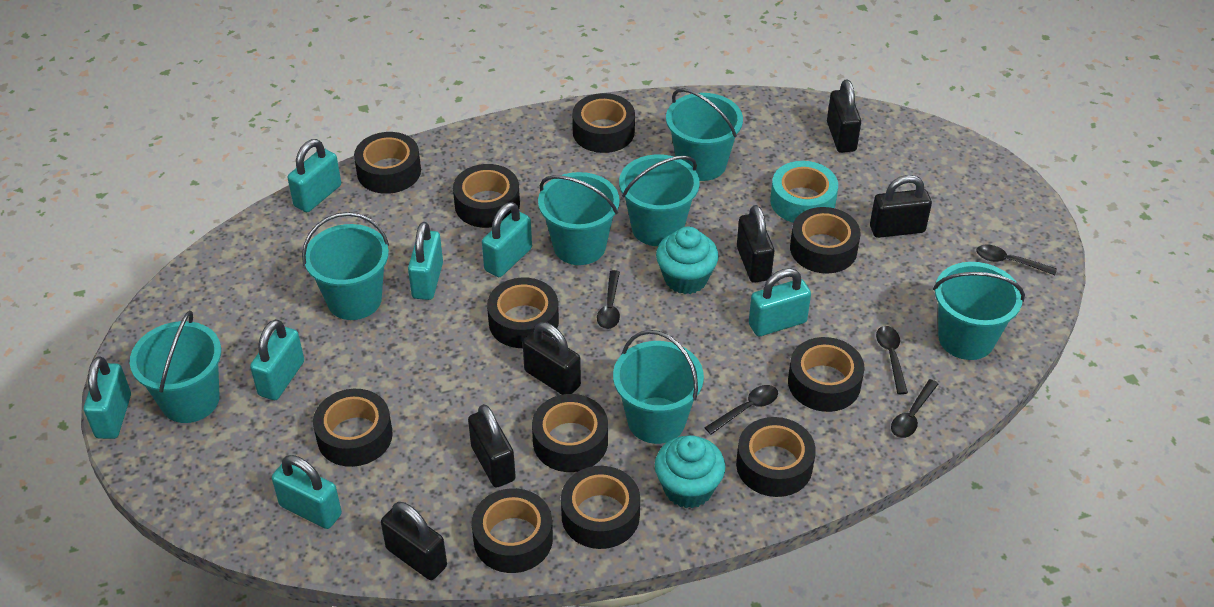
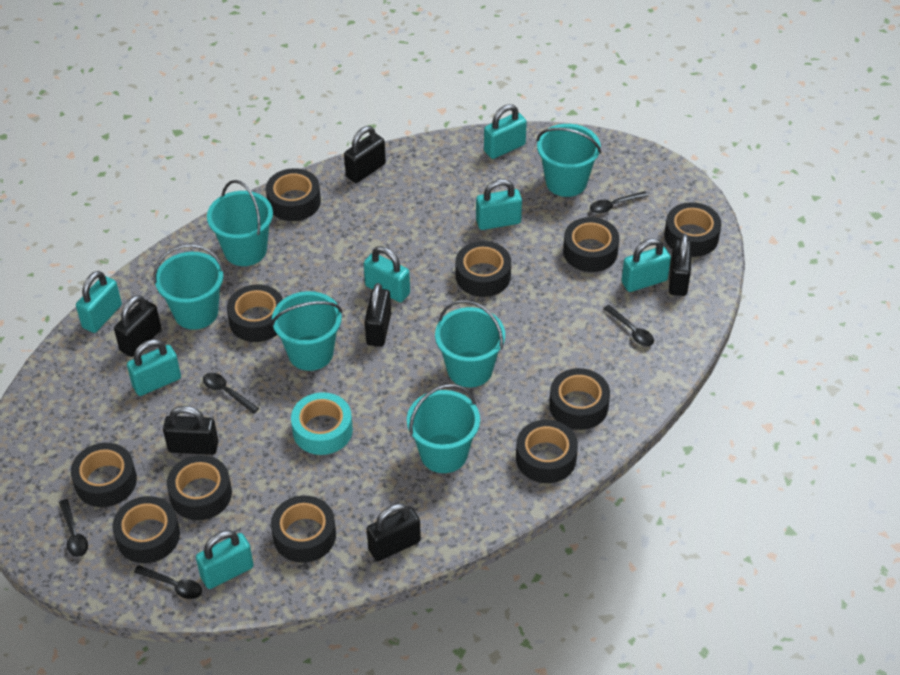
turquoise bucket: [130,310,221,423] [302,212,389,320] [538,172,620,265] [613,330,704,444] [619,154,700,246] [666,88,743,181] [933,262,1025,360] = 7 -> [153,244,224,330] [207,180,273,266] [271,291,342,371] [407,384,480,473] [435,300,505,387] [537,124,601,197] = 6
turquoise cupcake: [655,435,725,508] [656,227,719,294] = 2 -> none = 0

